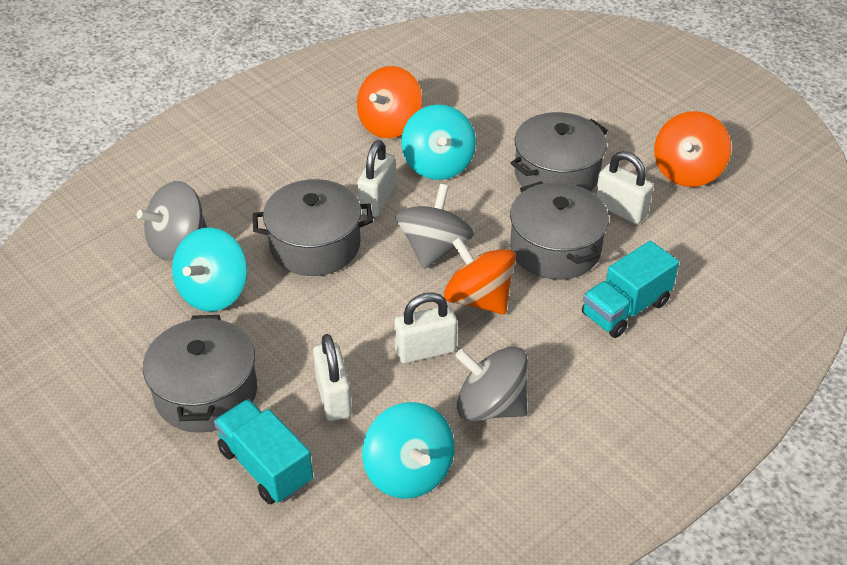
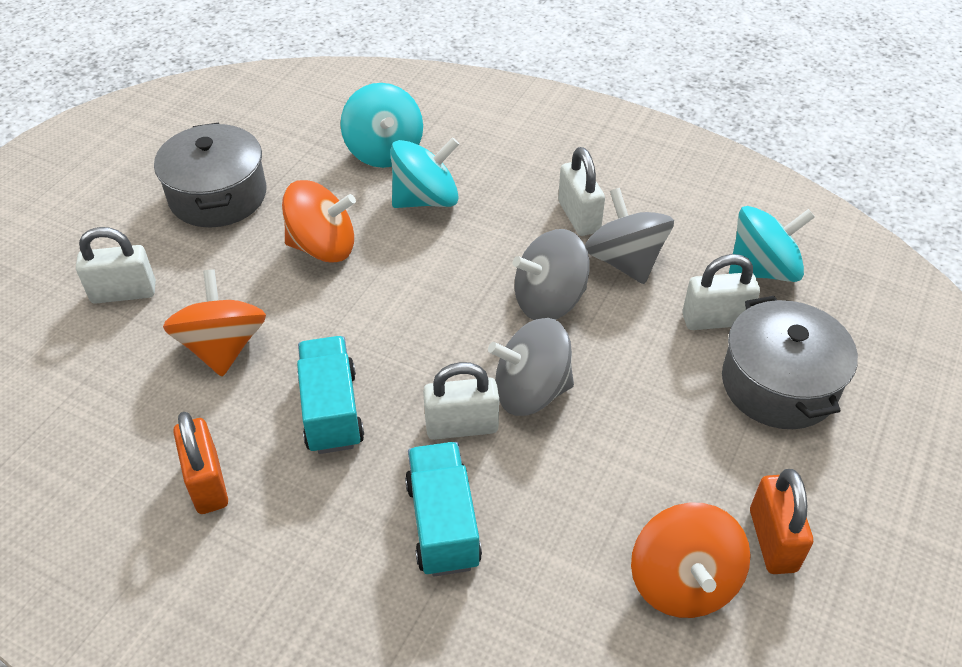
grey pot: [143,315,257,433] [253,179,373,276] [510,181,609,280] [511,112,608,192] = 4 -> [154,122,266,227] [722,296,858,429] = 2
orange padlock: none = 0 -> [173,412,228,514] [750,469,813,574] = 2

